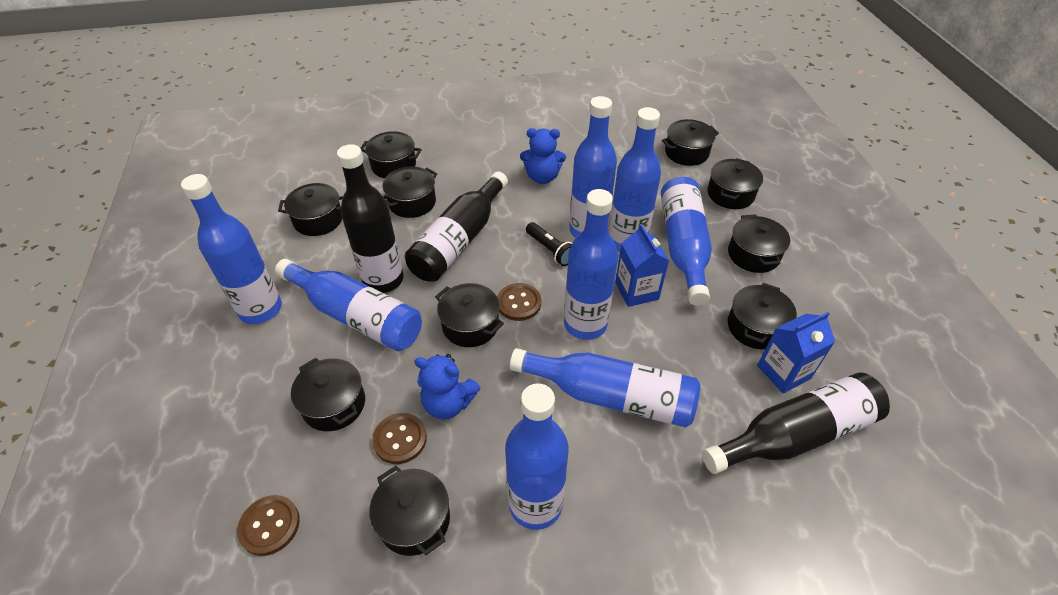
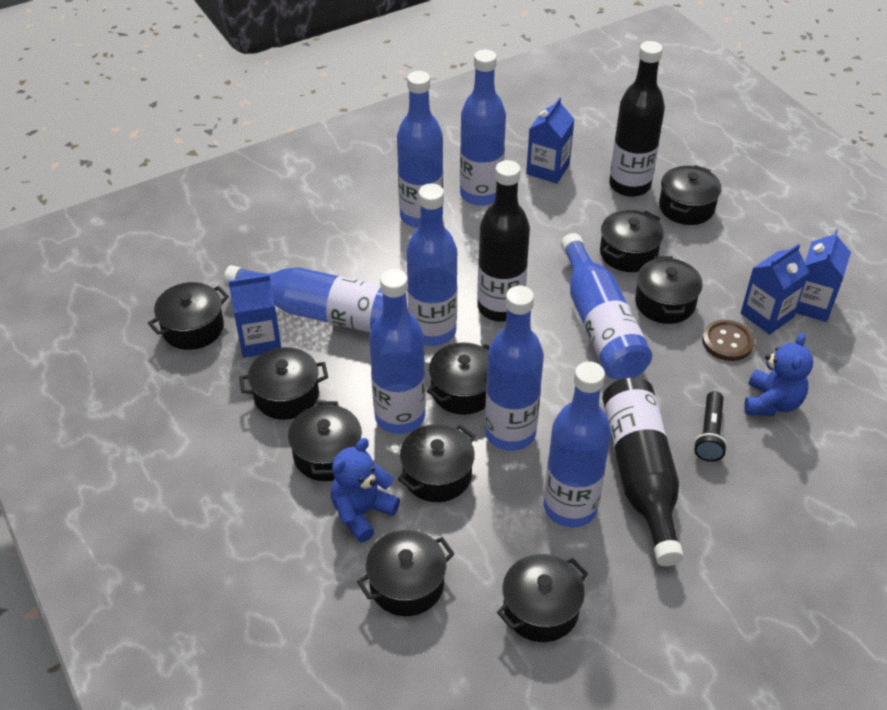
blue carton: [615,224,669,307] [757,312,835,393] = 2 -> [228,274,281,358] [526,97,575,183] [741,244,809,334] [796,229,851,322] = 4
brown button: [237,495,300,556] [372,413,427,464] [497,283,541,321] = 3 -> [702,320,755,361] = 1

